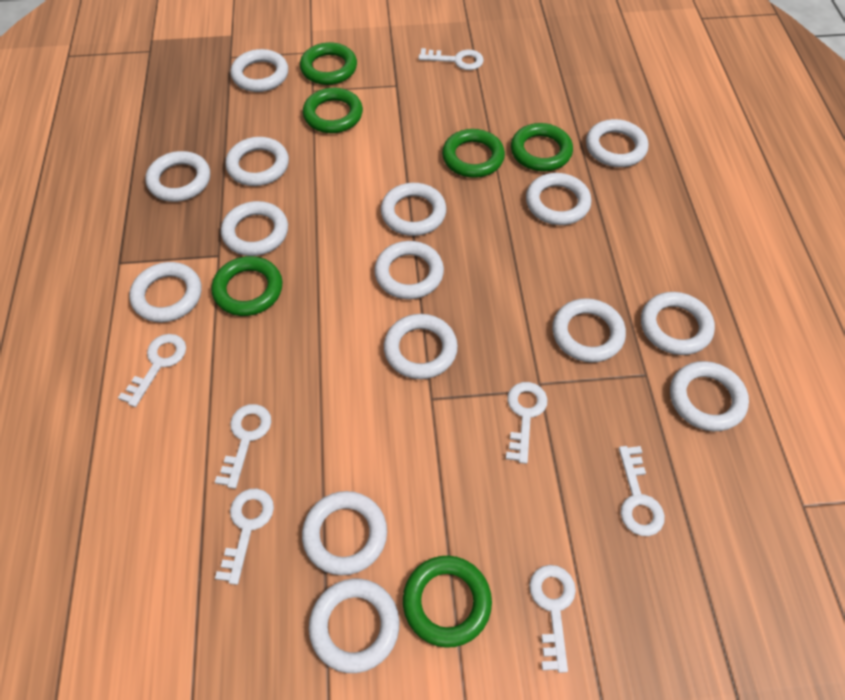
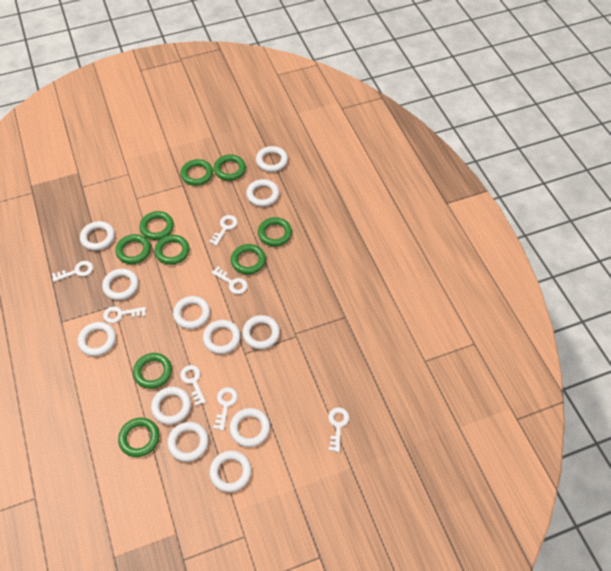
green ring: [211,256,282,316] [300,42,357,85] [303,88,363,133] [403,556,492,648] [442,129,505,178] [511,123,573,171] = 6 -> [115,234,151,264] [118,418,159,457] [133,353,172,389] [139,211,174,240] [154,235,190,265] [181,159,213,186] [213,155,246,181] [231,244,266,274] [258,217,292,246] = 9
white ring: [129,262,201,322] [145,151,210,202] [221,201,288,256] [225,137,289,186] [230,49,288,92] [302,491,387,575] [309,579,399,673] [374,241,444,299] [381,183,446,236] [384,314,458,379] [526,173,591,225] [552,298,626,363] [586,119,648,167] [641,292,715,355] [670,361,749,431] = 15 -> [78,322,116,356] [80,221,115,251] [102,269,139,300] [151,387,191,425] [167,422,209,462] [173,296,210,329] [203,320,241,354] [209,451,251,492] [229,408,270,447] [242,315,280,349] [246,179,279,207] [256,146,288,172] = 12

